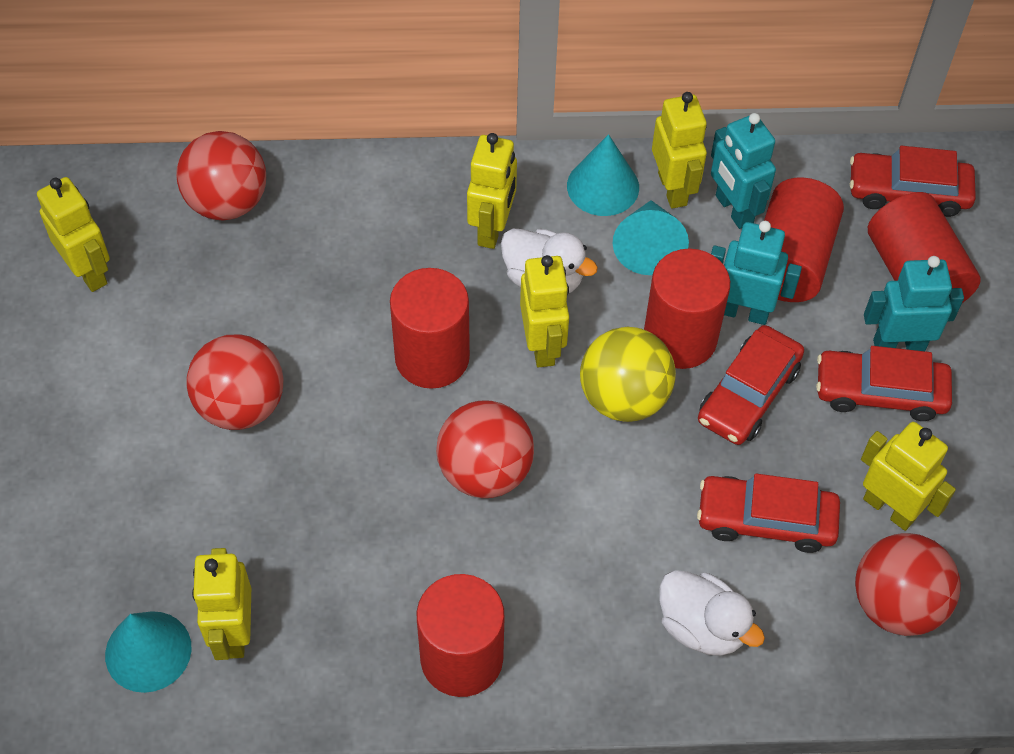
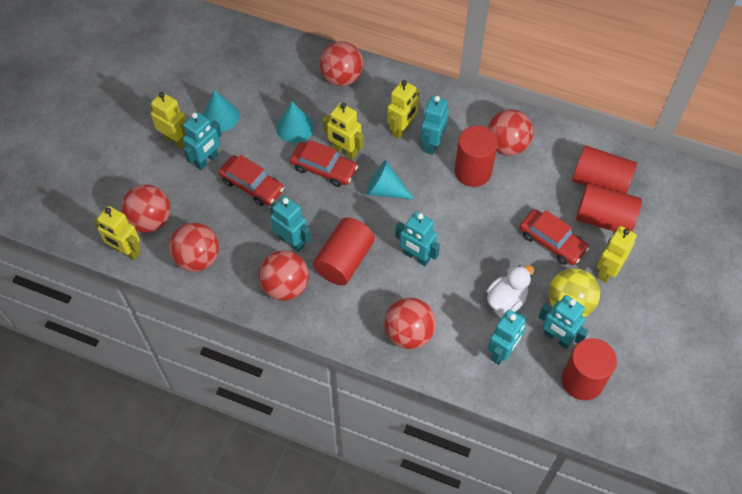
red ball: [176,131,266,220] [186,335,284,430] [436,401,534,498] [855,533,961,636] = 4 -> [121,184,170,233] [169,223,219,272] [258,250,309,301] [319,41,364,86] [384,298,436,349] [488,109,534,156] = 6
red car: [697,473,840,553] [698,325,804,445] [816,346,952,421] [850,146,976,217] = 4 -> [219,155,284,206] [290,140,358,187] [520,209,589,265] = 3
turquoise robot: [711,113,776,229] [711,221,802,325] [864,256,964,351] = 3 -> [183,112,222,170] [270,196,311,252] [395,211,440,266] [420,96,449,155] [488,309,526,365] [538,295,588,349] = 6
white duck: [501,228,598,293] [660,570,765,656] = 2 -> [487,265,534,313] = 1
yellow robot: [37,177,110,292] [192,548,251,660] [467,133,517,249] [520,255,569,367] [652,92,707,209] [861,422,956,531] = 6 -> [94,206,141,260] [150,92,187,149] [323,103,364,159] [387,80,419,139] [597,226,637,283] = 5

